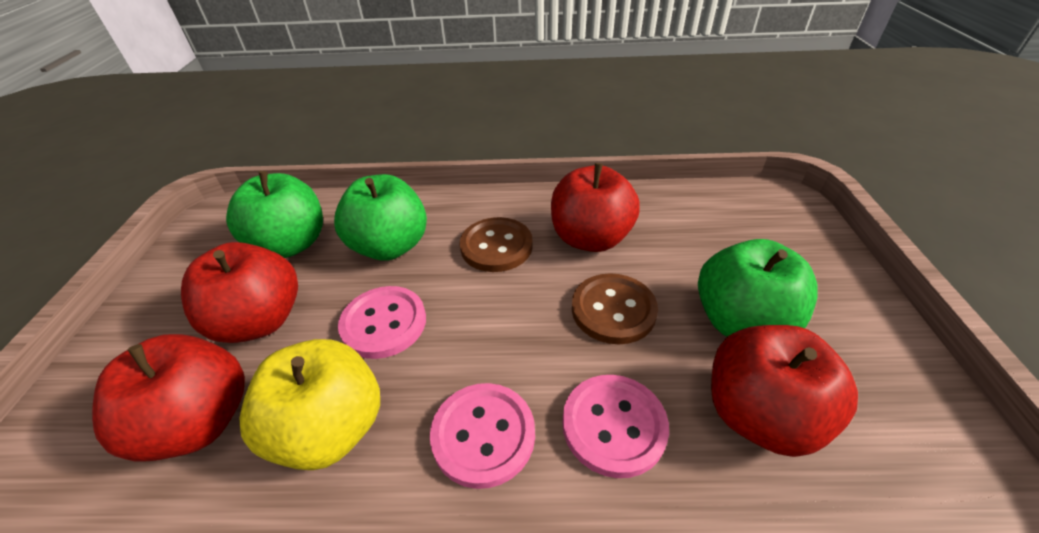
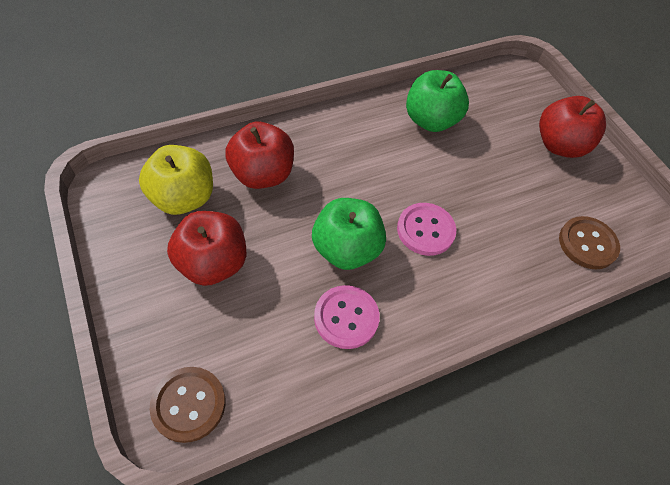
green apple: [226,171,323,258] [334,174,427,261] [698,239,818,336] = 3 -> [312,198,386,270] [406,70,469,132] = 2
pink button: [338,286,426,359] [430,383,535,489] [562,375,669,478] = 3 -> [314,285,380,349] [397,203,456,256] = 2
red apple: [92,334,245,462] [181,242,298,343] [551,163,640,252] [711,325,858,457] = 4 -> [167,211,246,286] [225,122,294,189] [539,96,606,158] = 3

